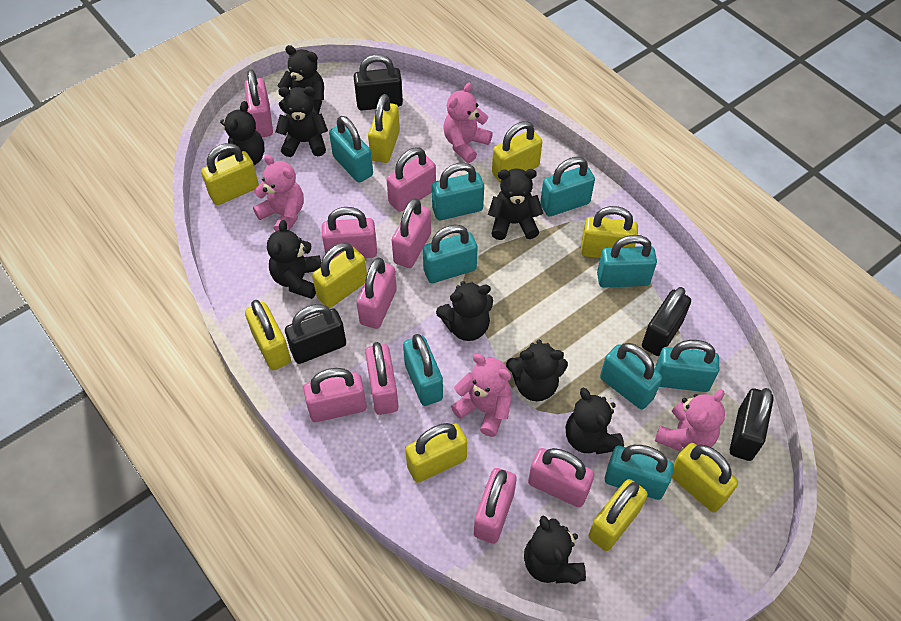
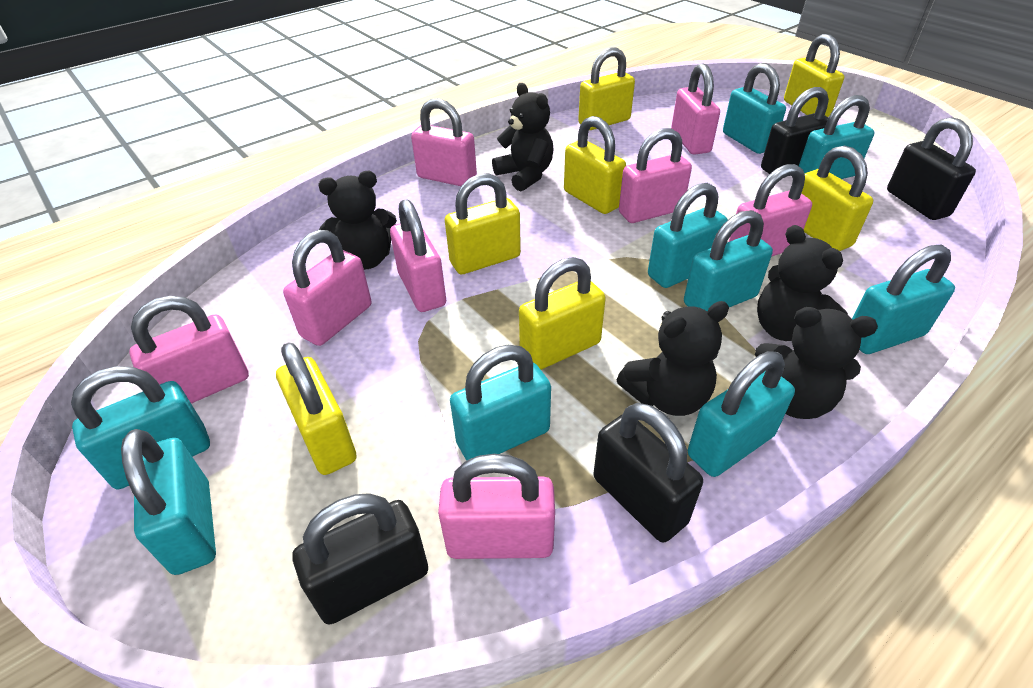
black teddy bear: [217,101,265,165] [267,220,321,299] [276,86,328,157] [278,45,324,114] [436,281,493,341] [488,169,543,240] [506,340,568,401] [524,515,586,584] [566,388,624,454] = 9 -> [318,171,397,270] [492,83,554,192] [617,301,729,416] [755,307,878,419] [757,225,848,341] = 5
pink padlock: [244,69,273,137] [303,368,367,422] [322,207,377,258] [356,258,397,329] [365,342,399,415] [386,148,436,212] [392,198,431,268] [474,468,517,544] [528,448,594,507] = 9 -> [129,296,249,404] [283,230,372,346] [390,199,446,312] [411,98,477,186] [438,454,555,559] [619,128,692,223] [671,63,720,155] [729,164,812,257] = 8
pink teddy bear: [253,155,304,232] [443,83,493,163] [451,354,512,437] [655,390,725,451] = 4 -> none = 0
yellow padlock: [201,143,259,205] [245,300,291,370] [312,242,367,308] [368,94,400,163] [405,423,467,483] [492,121,542,182] [581,206,638,258] [588,479,648,551] [672,443,738,512] = 9 -> [276,342,356,475] [445,173,521,274] [519,257,606,370] [564,116,626,214] [578,47,635,130] [784,34,844,117] [802,146,873,251] = 7

